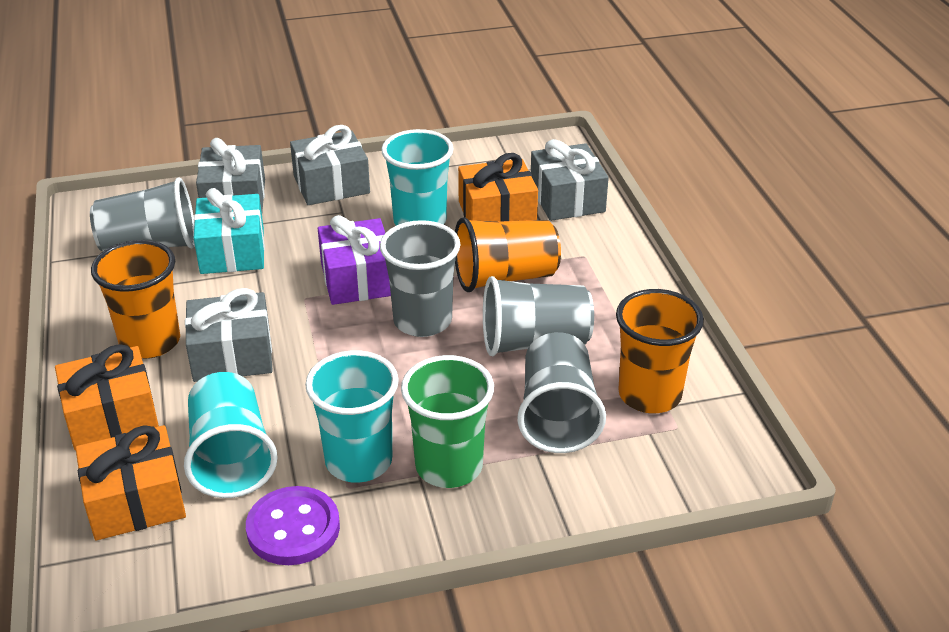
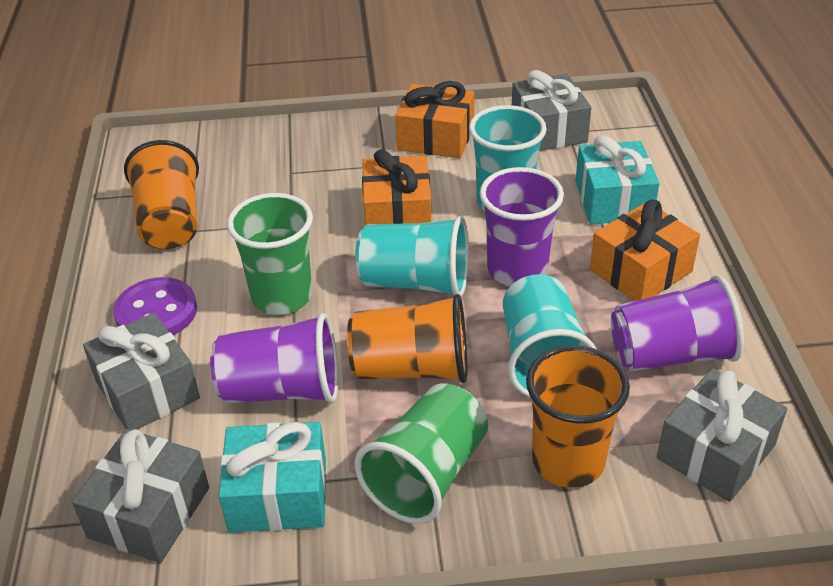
green cup: [401,355,494,488] = 1 -> [227,193,313,315] [355,383,488,524] = 2
grey cup: [90,177,195,251] [380,220,460,337] [483,276,594,356] [517,332,606,453] = 4 -> none = 0
purple cup: none = 0 -> [210,313,338,403] [480,167,564,286] [611,275,744,372] = 3
purple gift: [318,215,391,305] = 1 -> none = 0
turquoise gift: [194,188,265,274] = 1 -> [218,422,326,533] [576,135,659,224] = 2

